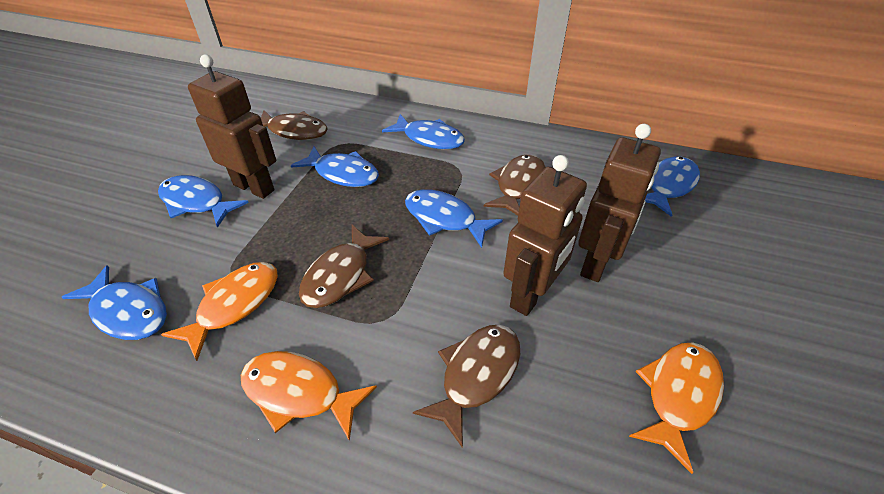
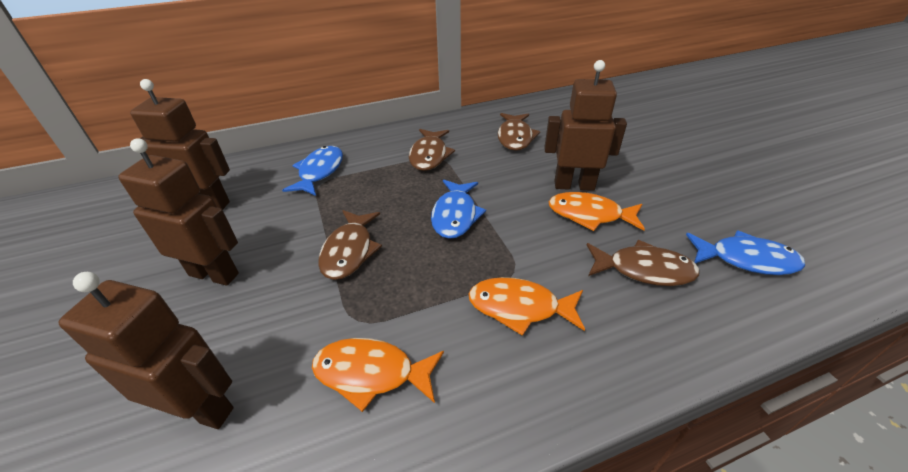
blue fish: [62,265,167,340] [158,175,249,228] [291,146,379,187] [382,114,465,149] [405,189,503,248] [645,157,700,217] = 6 -> [282,146,343,196] [431,180,486,239] [686,230,805,275] = 3
brown robot: [188,54,276,199] [503,155,587,316] [578,124,661,282] = 3 -> [58,272,234,429] [118,138,239,286] [130,79,230,210] [544,60,627,191] = 4

